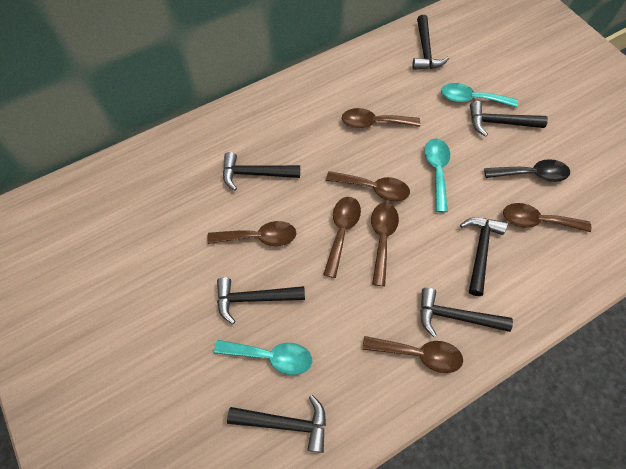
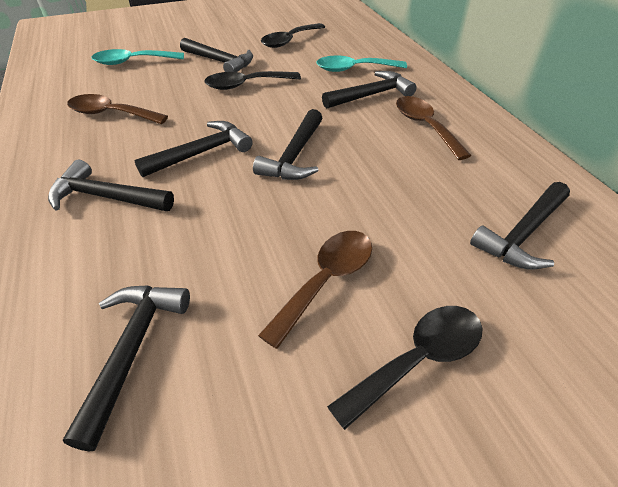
black spoon: [484,159,570,182] = 1 -> [204,71,301,90] [261,23,325,48] [327,306,483,430] = 3
brown spoon: [207,221,296,246] [323,197,361,278] [326,171,410,201] [342,108,420,128] [362,336,463,373] [371,203,399,286] [503,203,591,232] = 7 -> [67,94,168,124] [258,231,372,349] [396,96,472,160] = 3
turquoise spoon: [214,340,312,375] [424,138,450,212] [441,83,518,107] = 3 -> [92,49,184,65] [316,56,407,72] = 2

